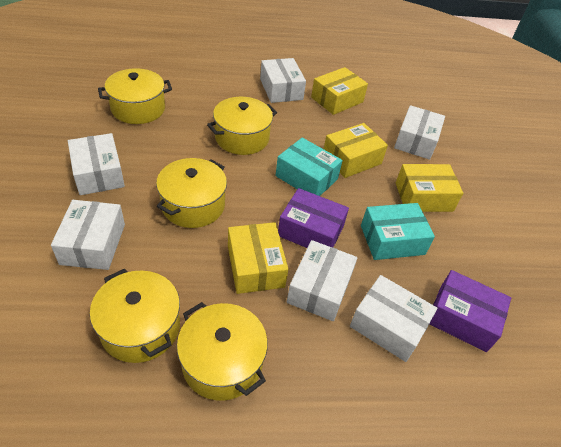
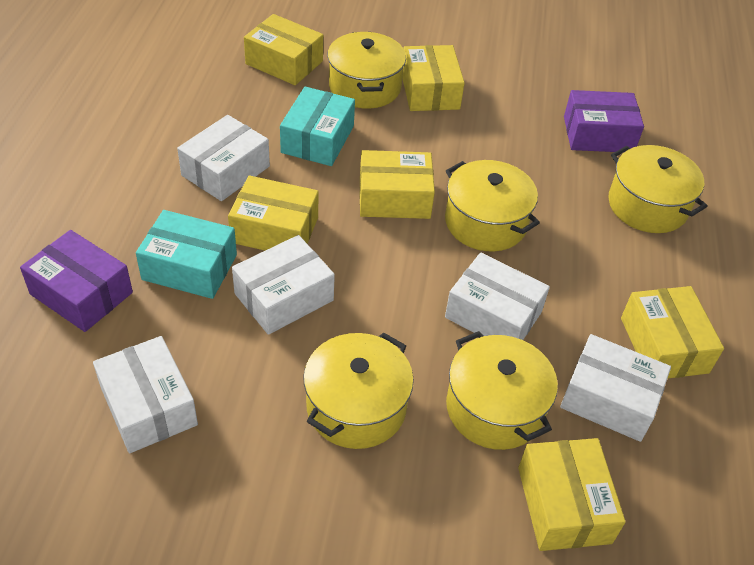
white box: [51,200,125,270] [68,133,125,195] [260,58,306,103] [287,240,358,321] [350,275,437,362] [394,105,445,160] = 6 -> [93,336,198,453] [177,115,270,201] [232,235,335,335] [445,253,550,340] [560,334,671,442] = 5
yellow box: [228,222,288,294] [311,67,368,115] [324,123,388,178] [396,164,463,212] = 4 -> [228,175,319,251] [244,14,323,85] [359,150,435,219] [402,45,465,111] [518,438,626,551] [621,286,724,379] = 6

